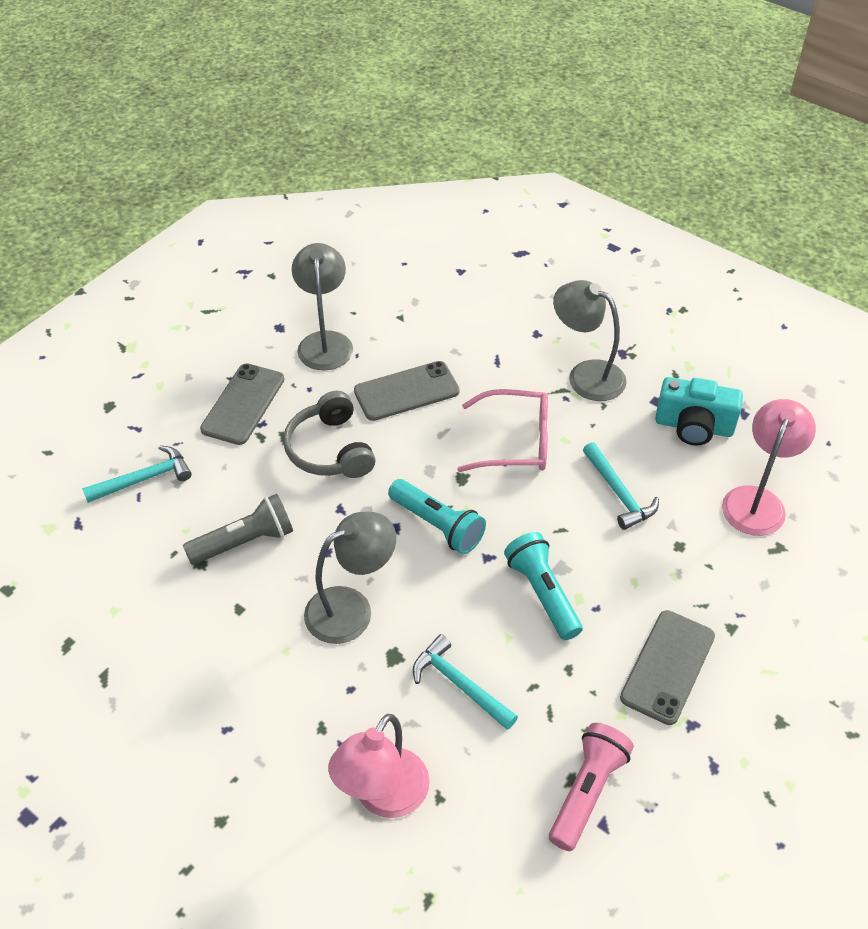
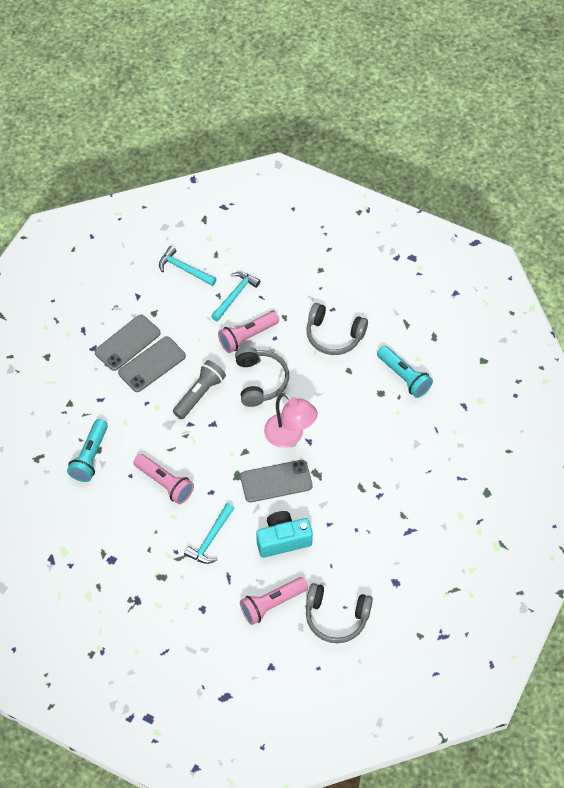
grey headphones: [283,391,376,478] = 1 -> [235,347,289,407] [306,303,368,355] [306,583,373,643] = 3
grey lamp: [292,243,353,370] [304,512,396,644] [553,280,627,401] = 3 -> none = 0
pink flashlight: [549,723,634,851] = 1 -> [133,454,194,504] [218,311,279,353] [240,577,308,625] = 3
pink glasses: [457,389,548,472] = 1 -> none = 0
pink lamp: [328,714,430,818] [722,399,816,536] = 2 -> [264,393,318,448] = 1

